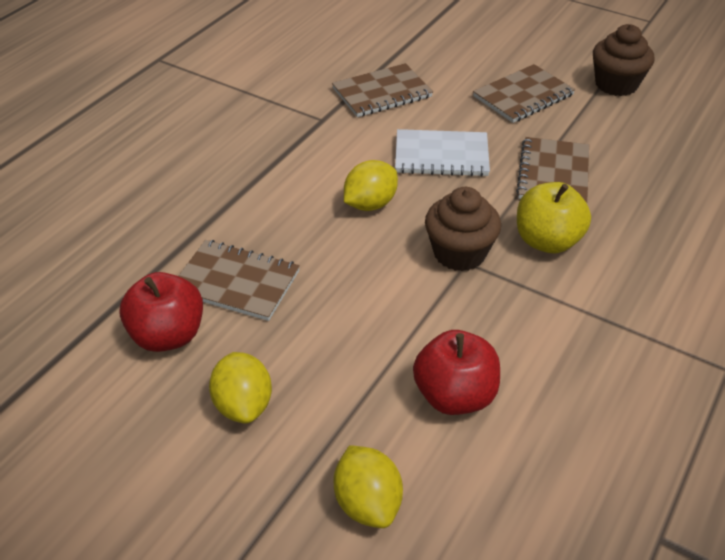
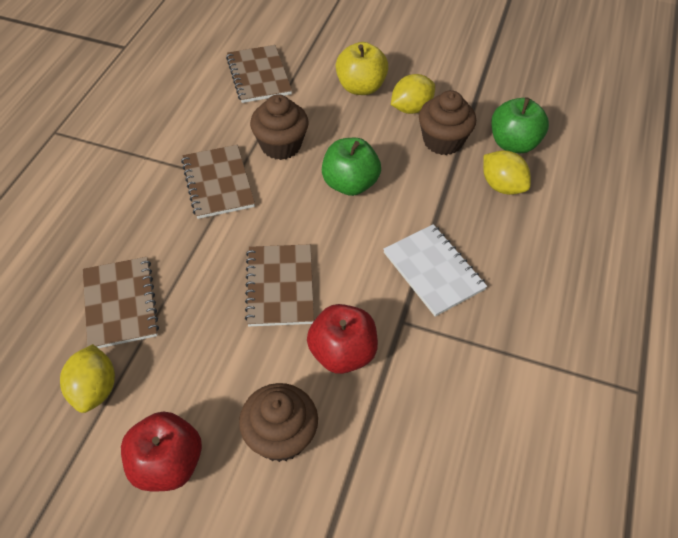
brown cupcake: [425,187,501,271] [593,24,654,96] = 2 -> [239,383,318,462] [250,94,309,160] [419,90,476,155] = 3
green apple: none = 0 -> [322,138,381,196] [491,97,549,153] = 2

